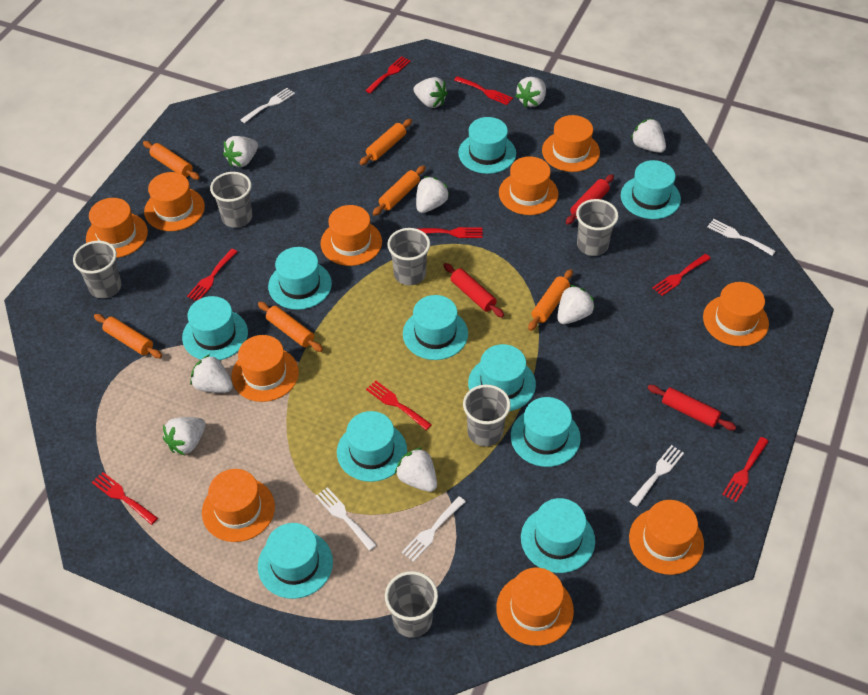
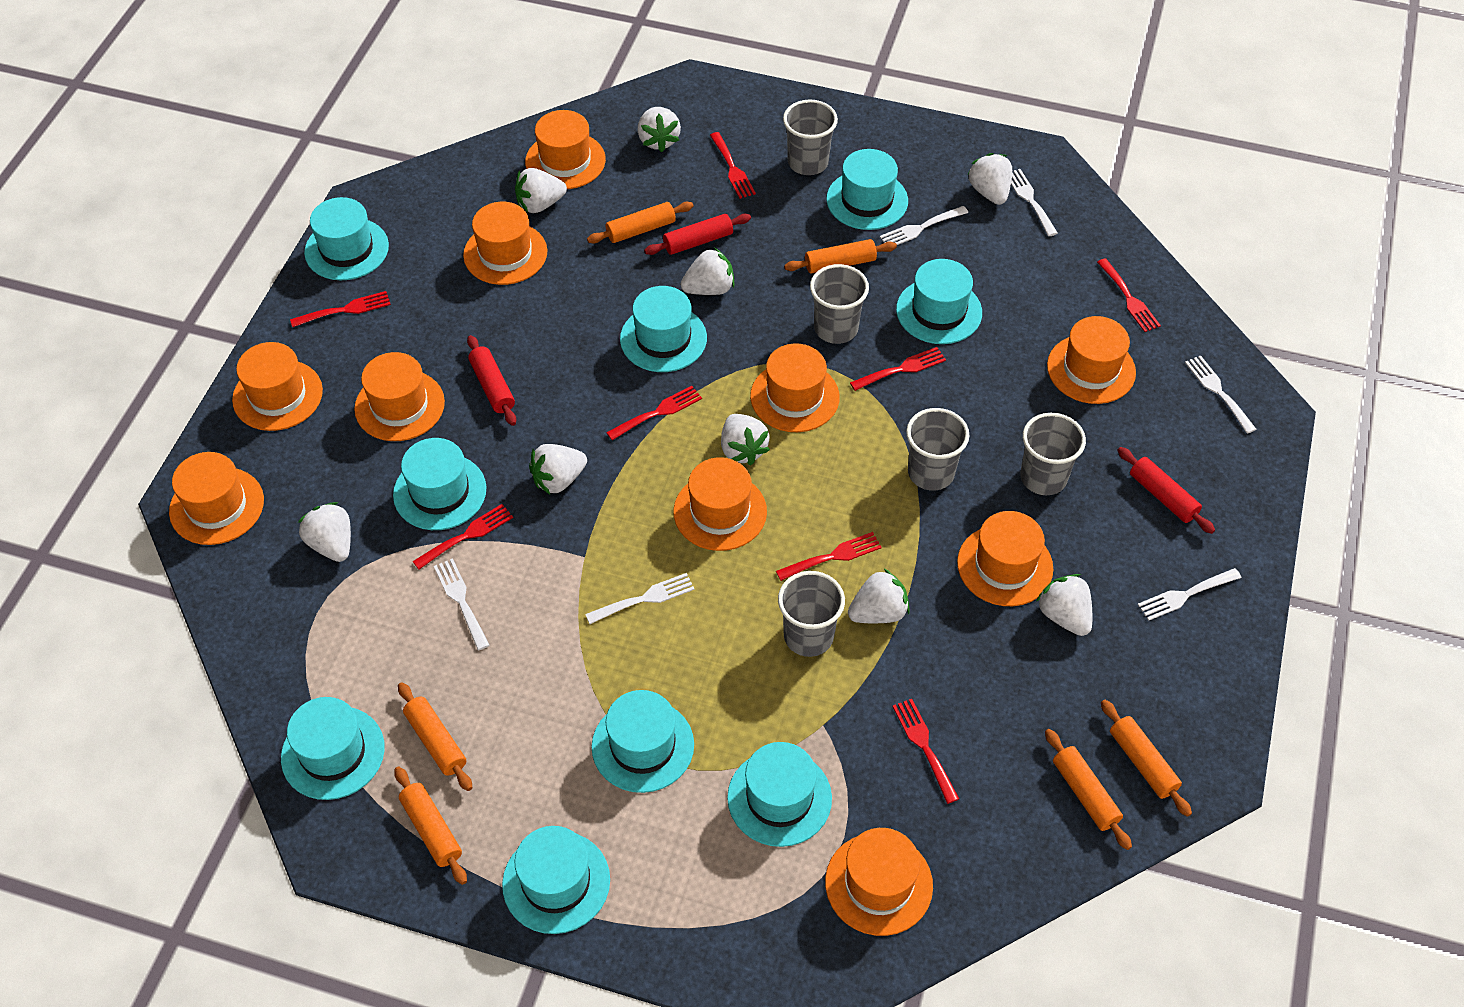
grey cup: [73,241,122,298] [210,172,252,228] [385,571,438,638] [387,228,430,285] [463,385,511,446] [576,199,618,256] = 6 -> [778,571,845,657] [783,100,838,175] [810,264,869,344] [906,408,969,490] [1021,413,1086,495] = 5
turquoise hat: [182,296,248,360] [258,523,333,599] [268,247,332,310] [337,411,407,482] [403,295,468,360] [458,117,516,174] [468,344,536,411] [511,397,581,467] [521,498,595,573] [621,160,681,219] = 10 -> [281,697,385,800] [304,197,389,280] [393,438,486,530] [502,826,610,934] [591,690,694,793] [620,286,707,372] [727,742,832,847] [826,149,908,230] [896,259,982,344] = 9
white fork: [240,88,295,123] [315,487,377,551] [402,496,466,562] [629,445,684,507] [707,219,776,256] = 5 -> [434,558,490,650] [585,573,695,624] [880,206,968,245] [1011,169,1058,236] [1138,568,1241,621] [1185,355,1256,434] = 6

